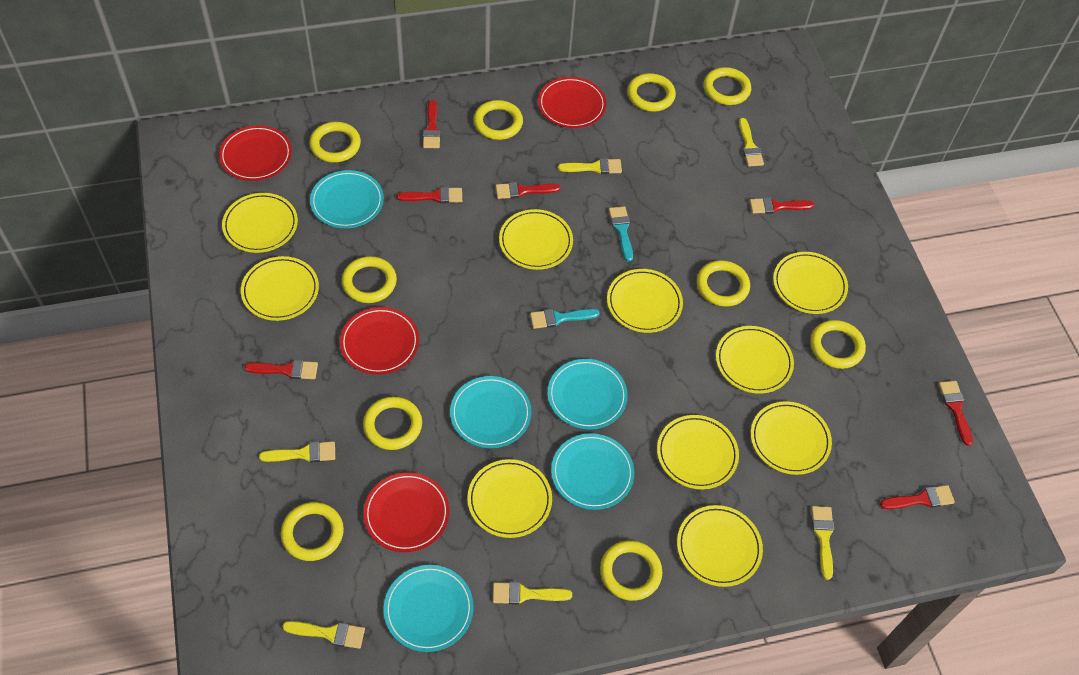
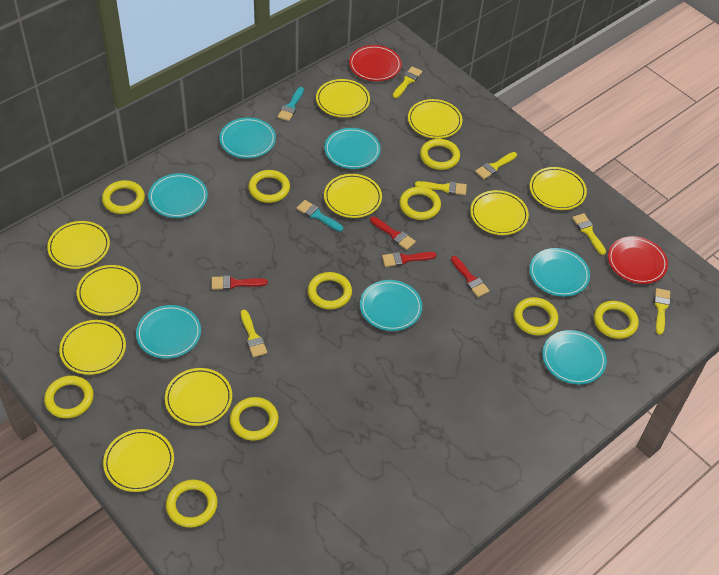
red brush: [244,360,318,379] [397,187,462,203] [423,100,440,148] [496,182,561,199] [750,197,814,214] [880,485,955,509] [939,381,973,446] = 7 -> [212,276,268,290] [370,216,416,250] [382,252,436,267] [451,256,490,297] = 4
red plate: [219,125,292,181] [340,307,419,375] [363,472,450,552] [538,77,606,128] = 4 -> [349,45,402,81] [608,236,668,284] = 2
turquoise plate: [310,170,384,228] [384,565,474,652] [450,376,531,448] [548,359,628,429] [551,433,634,510] = 5 -> [136,305,201,359] [148,173,208,218] [219,117,276,158] [324,128,381,169] [360,280,422,331] [529,248,590,297] [542,330,607,384] = 7

